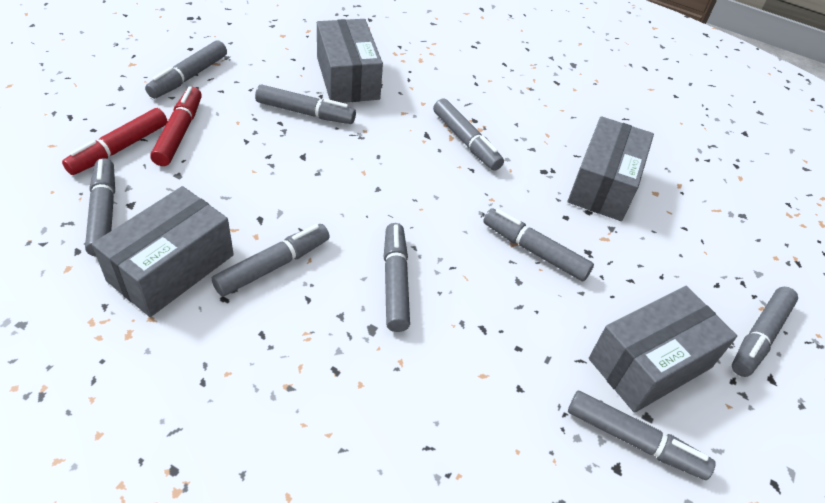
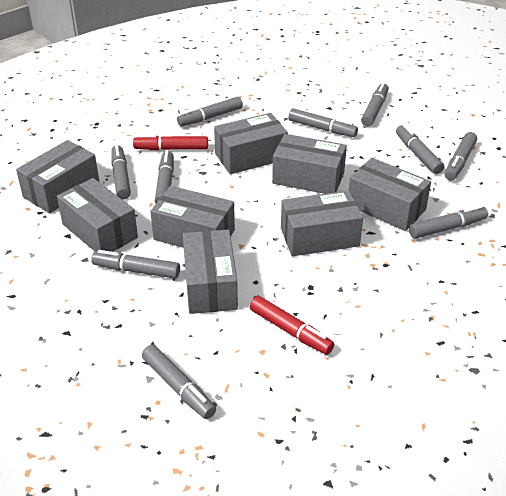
grey box: [92,186,234,317] [317,19,383,103] [568,116,654,221] [589,286,737,413] = 4 -> [16,140,99,213] [57,178,138,252] [150,186,235,248] [183,229,238,314] [214,113,288,174] [272,134,347,194] [281,190,363,256] [349,158,431,231] = 8
grey marker: [85,158,115,257] [145,40,227,99] [212,224,330,297] [255,85,356,124] [384,223,410,332] [433,98,504,171] [483,209,594,281] [568,391,716,480] [732,287,798,377] = 9 -> [91,250,180,279] [111,145,131,199] [142,345,216,419] [155,151,174,204] [177,97,243,127] [289,108,358,137] [361,83,389,127] [396,124,444,174] [409,205,488,239] [445,132,477,181] = 10

